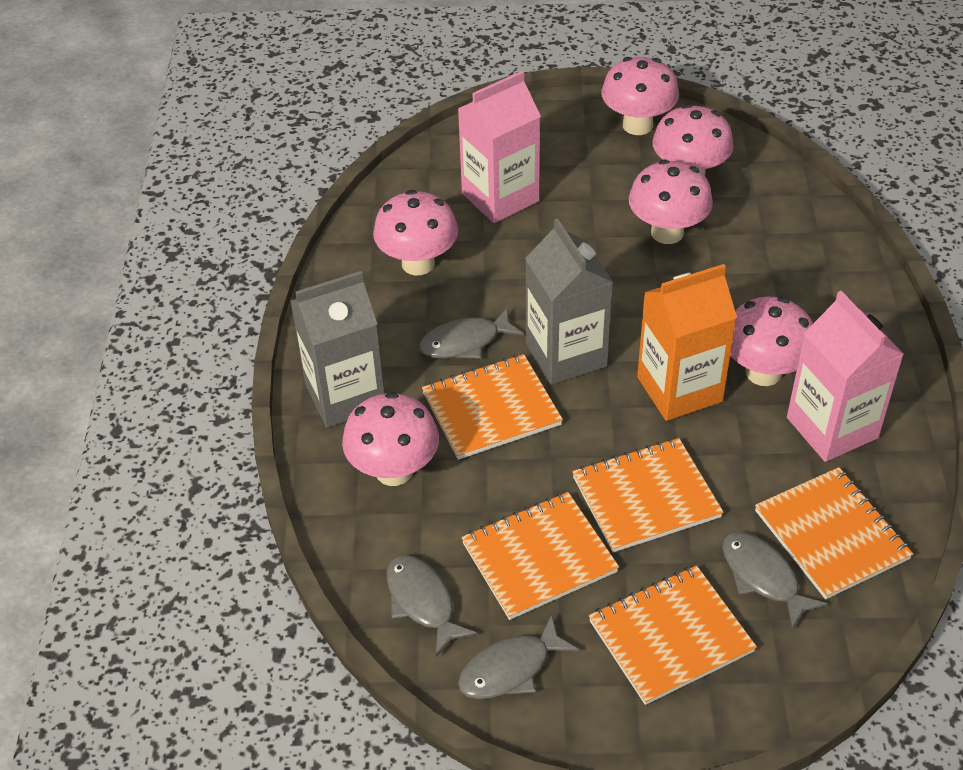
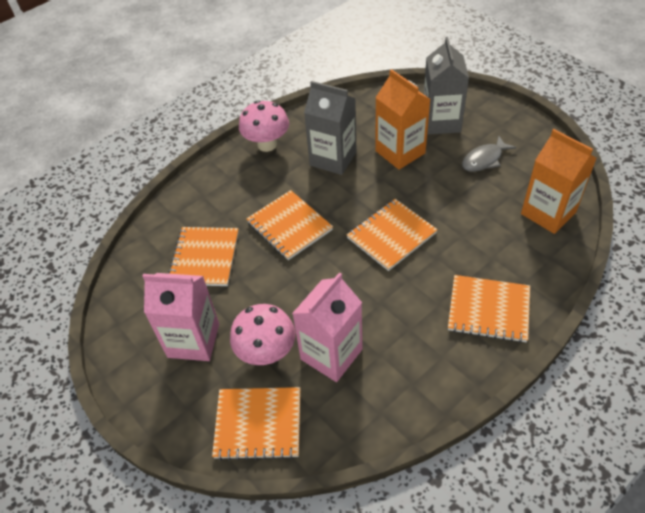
grey fish: [386,555,477,656] [419,307,524,359] [458,614,579,699] [722,532,827,629] = 4 -> [462,136,516,172] = 1
orange carton: [637,264,737,421] = 1 -> [375,69,431,170] [521,129,597,234] = 2
pink mushroom: [342,392,439,486] [373,190,458,275] [601,57,679,135] [629,160,713,244] [652,104,734,176] [730,297,813,386] = 6 -> [230,304,295,365] [239,100,289,152] = 2

